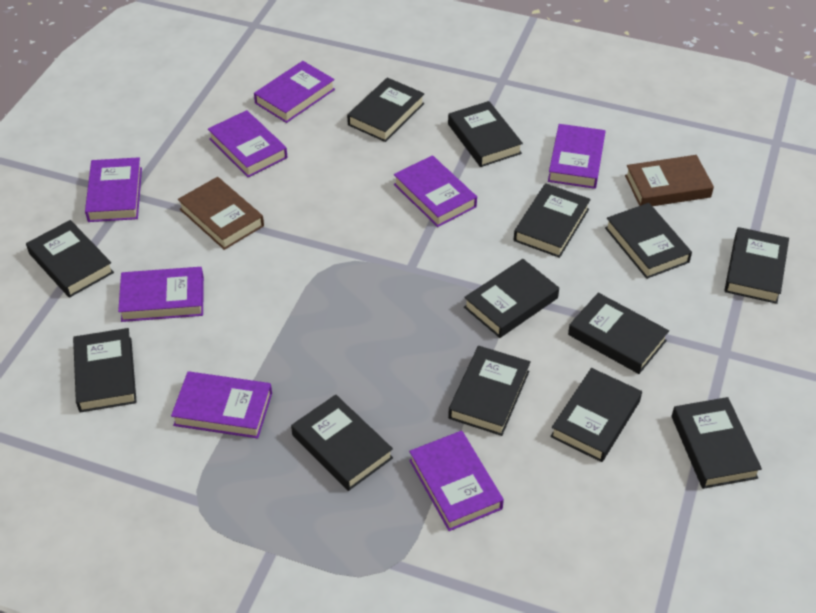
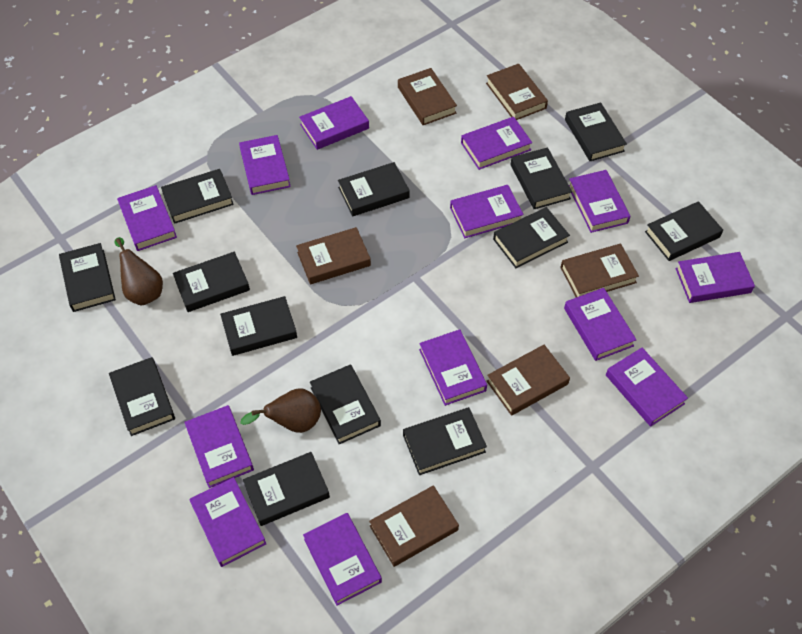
brown book: [178,177,264,250] [625,155,714,206] = 2 -> [296,227,371,284] [369,485,459,567] [398,68,457,125] [486,64,548,120] [487,345,570,416] [560,244,639,297] = 6
brown pear: none = 0 -> [114,237,163,306] [240,388,321,433] = 2
purple book: [85,157,142,222] [118,267,204,322] [171,371,272,438] [208,110,287,177] [254,61,335,123] [394,155,477,227] [409,431,504,531] [548,124,605,189] = 8 -> [117,185,177,251] [184,405,254,488] [190,477,267,567] [239,135,291,195] [299,96,369,150] [303,513,382,606] [419,329,487,406] [450,185,524,238] [461,117,532,170] [564,288,637,361] [569,170,631,233] [606,348,688,427] [676,252,755,303] = 13

